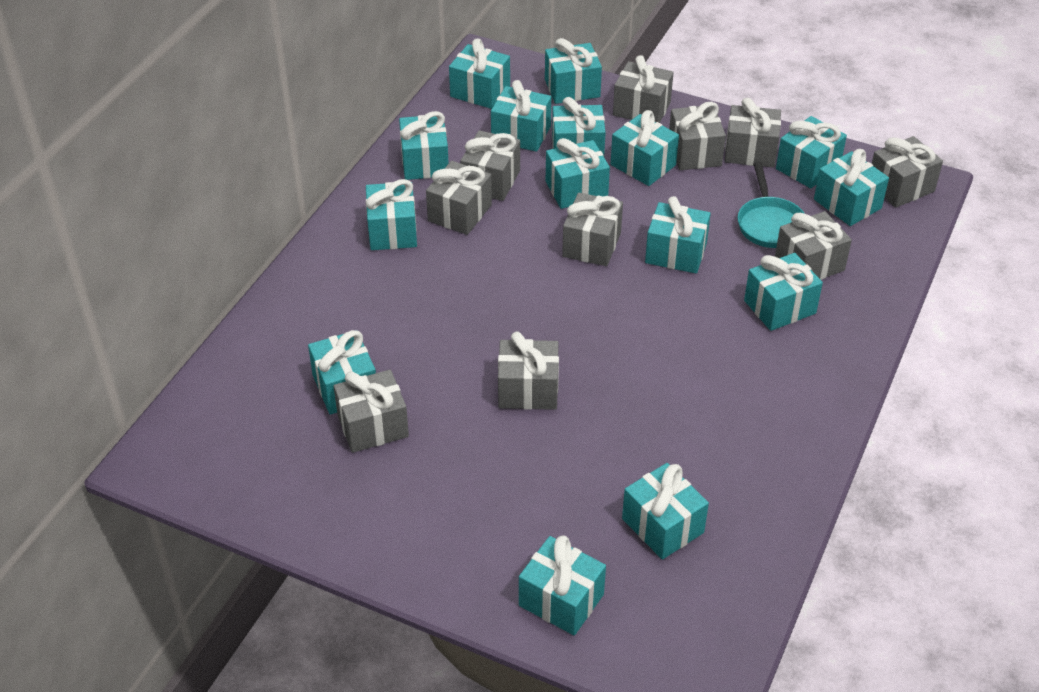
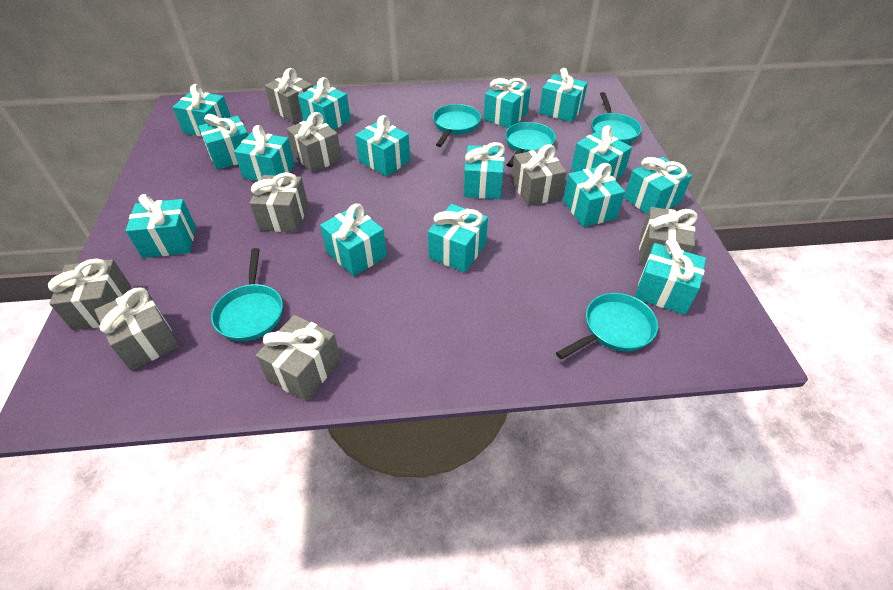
grey gift: [334,370,409,453] [426,161,492,235] [461,130,520,201] [498,332,559,410] [562,192,623,266] [613,55,673,123] [669,102,726,170] [725,98,781,168] [775,211,852,280] [872,136,943,208] = 10 -> [48,258,131,330] [95,287,179,371] [250,173,308,232] [256,315,341,401] [265,68,313,123] [287,112,342,173] [511,144,567,206] [639,207,698,266] = 8
turquoise pan: [737,162,805,248] = 1 -> [211,248,283,341] [433,104,481,147] [505,122,556,167] [556,293,658,359] [591,92,642,144] = 5

